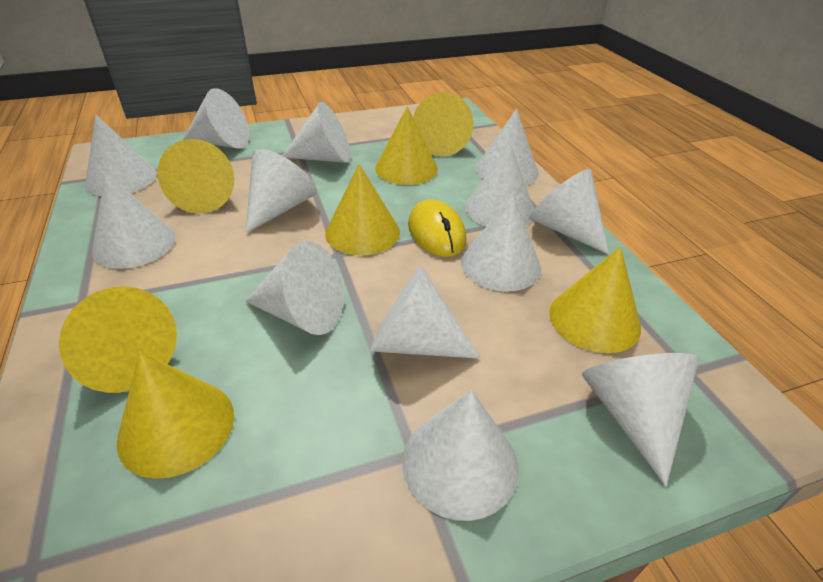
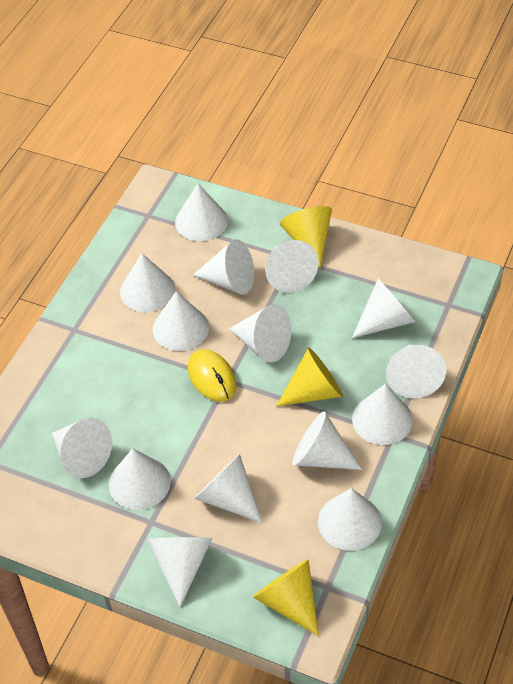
white cone: [85,114,156,196] [92,174,176,269] [183,88,250,149] [246,149,317,233] [246,241,344,335] [282,102,351,163] [371,266,480,359] [402,390,519,521] [461,194,541,291] [465,144,534,227] [476,109,539,185] [529,169,609,255] [582,353,699,487] = 13 -> [52,418,112,478] [109,448,171,510] [120,253,175,312] [147,537,212,607] [153,291,209,351] [175,184,228,241] [193,239,254,295] [194,454,262,523] [229,304,291,363] [265,240,319,293] [292,411,362,470] [318,488,382,551] [352,279,415,338] [352,384,413,445] [386,345,446,398] = 15
yellow cone: [59,286,177,393] [117,352,234,479] [157,139,234,213] [325,164,400,255] [375,106,438,185] [413,92,473,156] [549,247,641,353] = 7 -> [253,559,319,636] [276,347,343,406] [279,206,332,268] = 3

